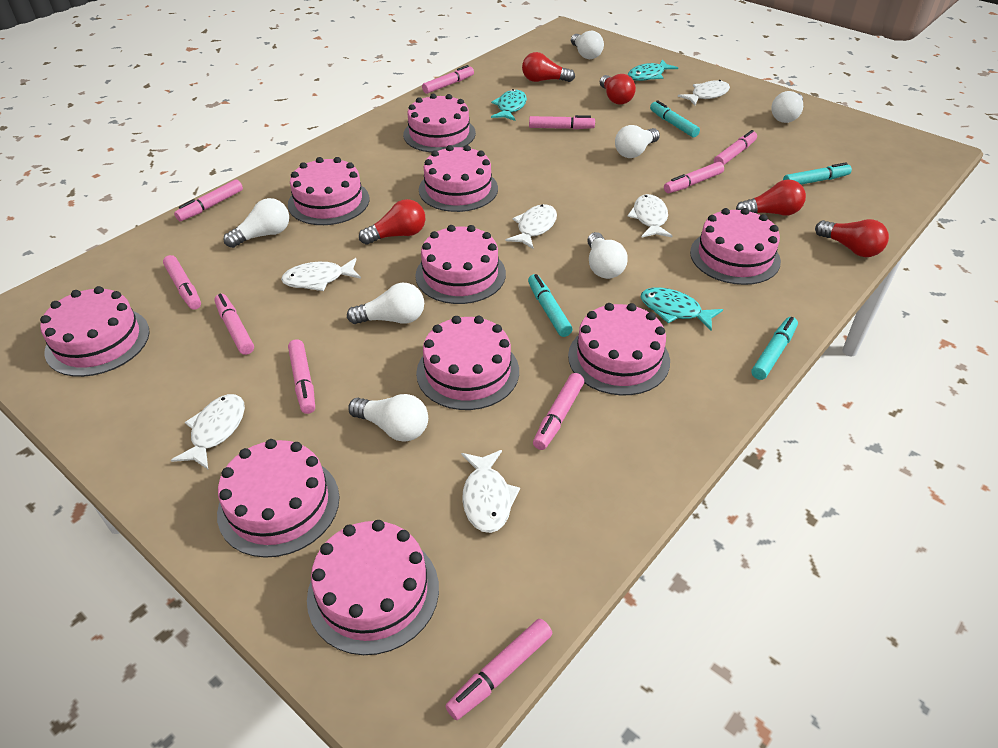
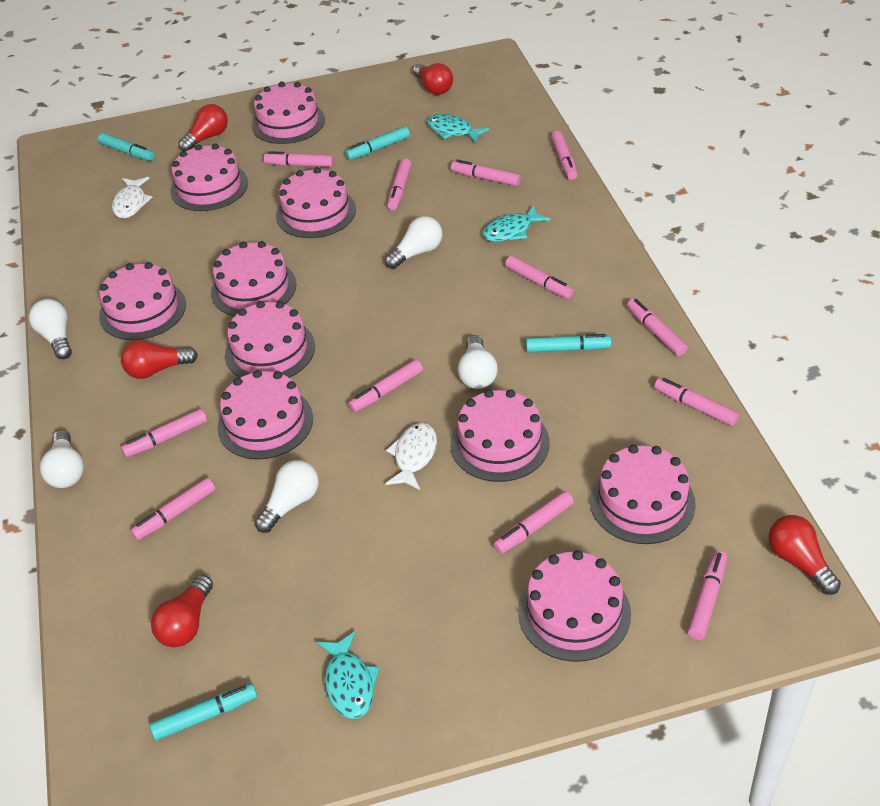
pink marker: [163,255,201,310] [174,179,243,221] [214,294,254,355] [288,339,315,414] [422,65,474,94] [445,619,553,720] [529,115,595,129] [533,373,584,450] [664,162,724,193] [714,130,757,165] = 10 -> [121,409,207,458] [130,478,215,541] [264,151,334,167] [348,359,423,412] [387,159,412,210] [451,159,521,186] [493,491,574,554] [505,256,573,299] [551,131,578,180] [627,299,688,356] [654,378,739,426] [688,550,727,640] = 12
white fish: [171,394,245,469] [281,258,361,291] [461,450,520,533] [505,204,557,249] [627,194,672,238] [678,80,730,105] = 6 -> [112,177,153,218] [385,423,437,490] = 2
white light bulb: [224,198,289,248] [347,283,424,324] [348,394,428,442] [571,31,604,59] [587,232,628,279] [615,125,660,158] [771,91,803,123] = 7 -> [29,299,72,359] [40,430,84,488] [255,460,319,533] [385,216,442,269] [458,335,498,389] = 5

